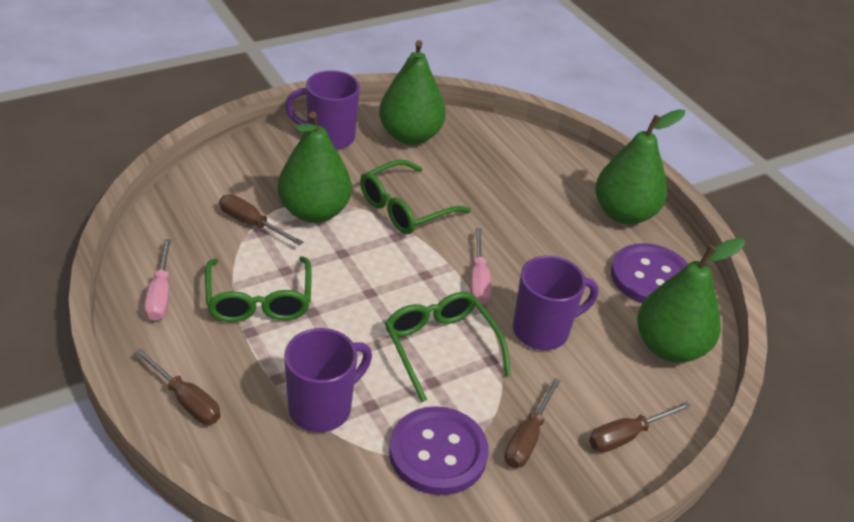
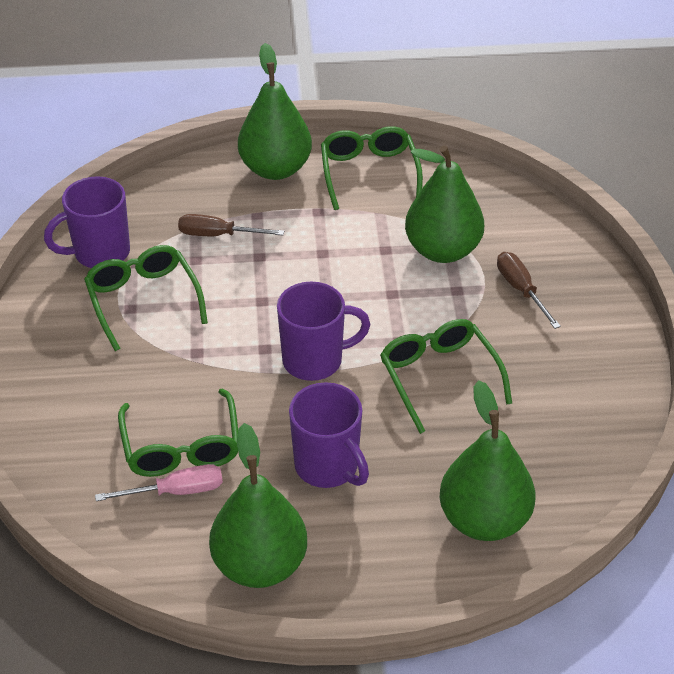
brown screwdriver: [135,348,221,425] [219,194,303,246] [504,378,561,468] [589,401,691,452] = 4 -> [178,214,284,236] [497,252,561,329] = 2
green glasses: [205,257,312,322] [360,160,471,234] [385,292,511,402] = 3 -> [84,245,208,351] [118,388,238,477] [321,126,423,210] [380,319,512,434] = 4
pink screwdriver: [144,239,171,321] [470,228,491,304] = 2 -> [95,464,223,501] = 1
purple button: [389,406,488,495] [611,243,688,303] = 2 -> none = 0

